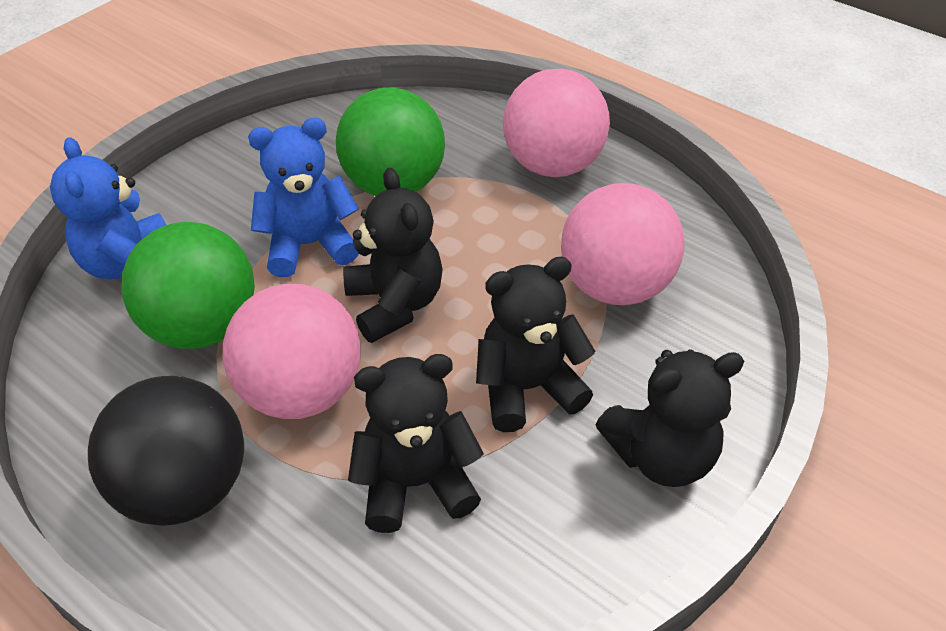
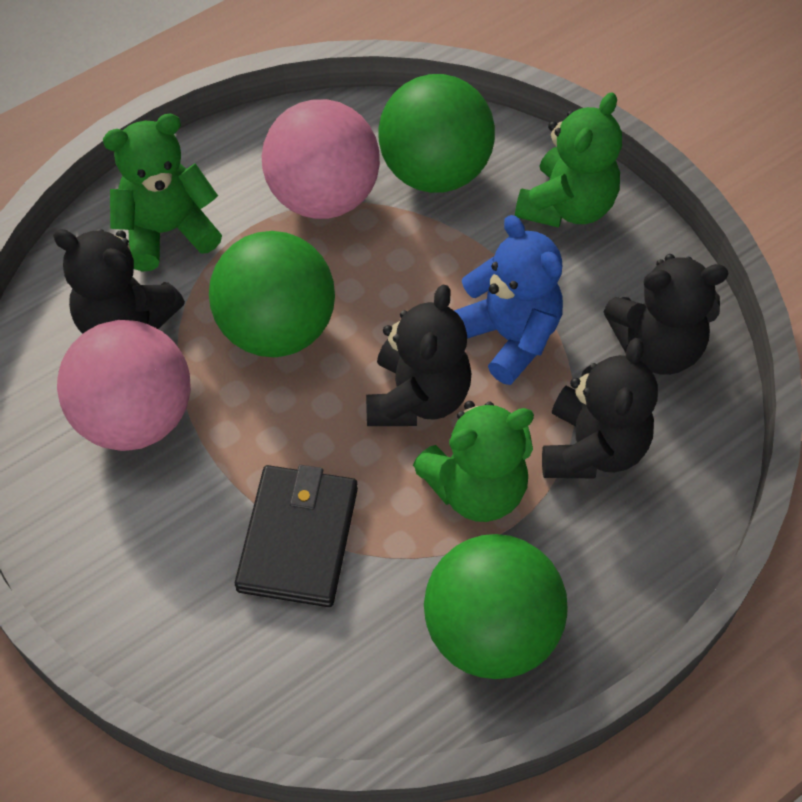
black ball: [88,376,244,526] = 1 -> none = 0
black wallet: none = 0 -> [235,465,358,607] = 1
blue teddy bear: [50,137,166,282] [248,118,359,277] = 2 -> [454,215,563,385] = 1
green ball: [121,222,255,349] [336,88,445,196] = 2 -> [209,231,335,357] [378,74,495,193] [424,534,567,679] = 3
green teddy bear: none = 0 -> [103,113,222,272] [413,401,534,522] [515,92,622,228] = 3
pink ball: [223,284,361,419] [503,69,610,177] [561,183,685,305] = 3 -> [57,320,191,451] [262,99,380,219] = 2

